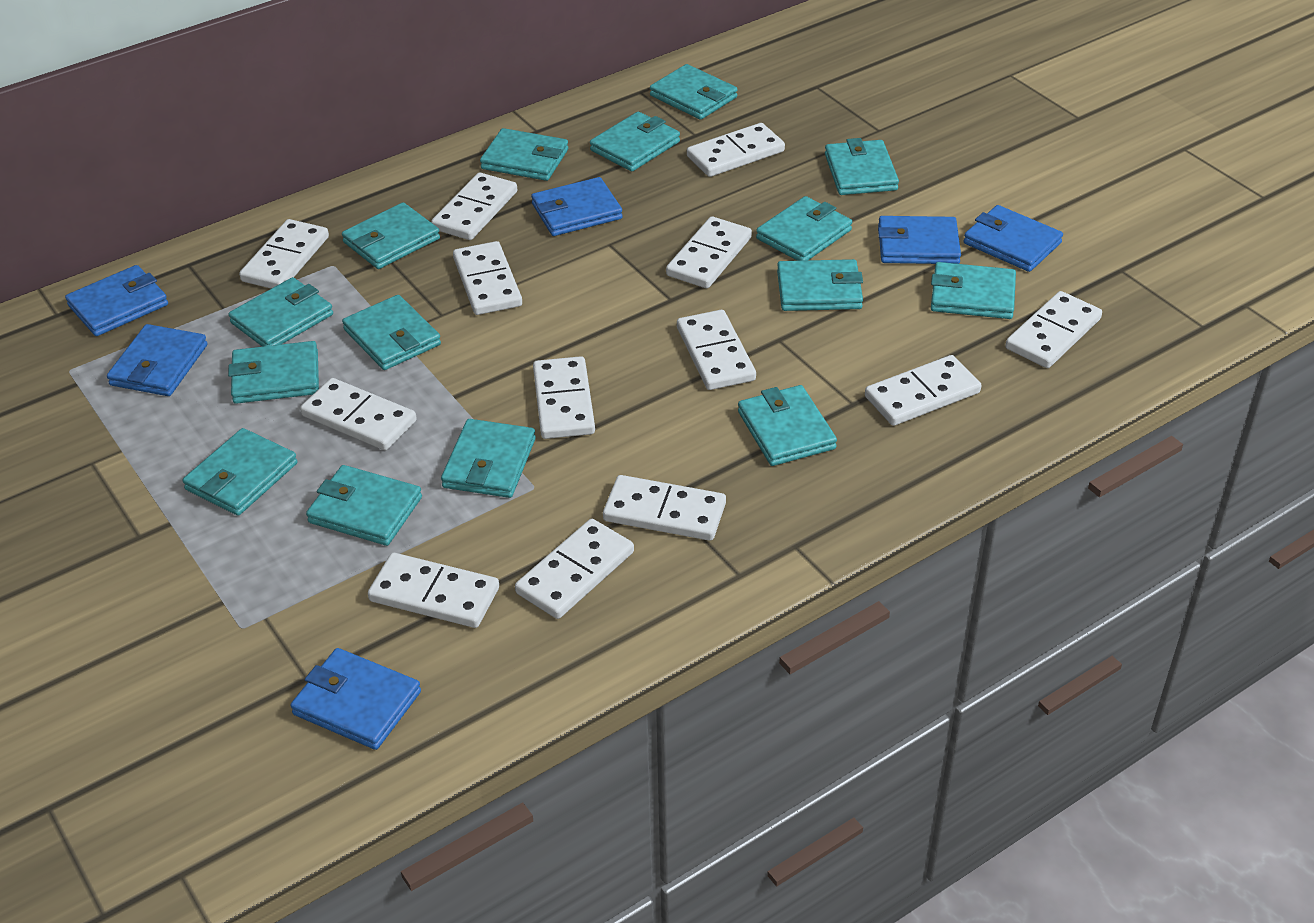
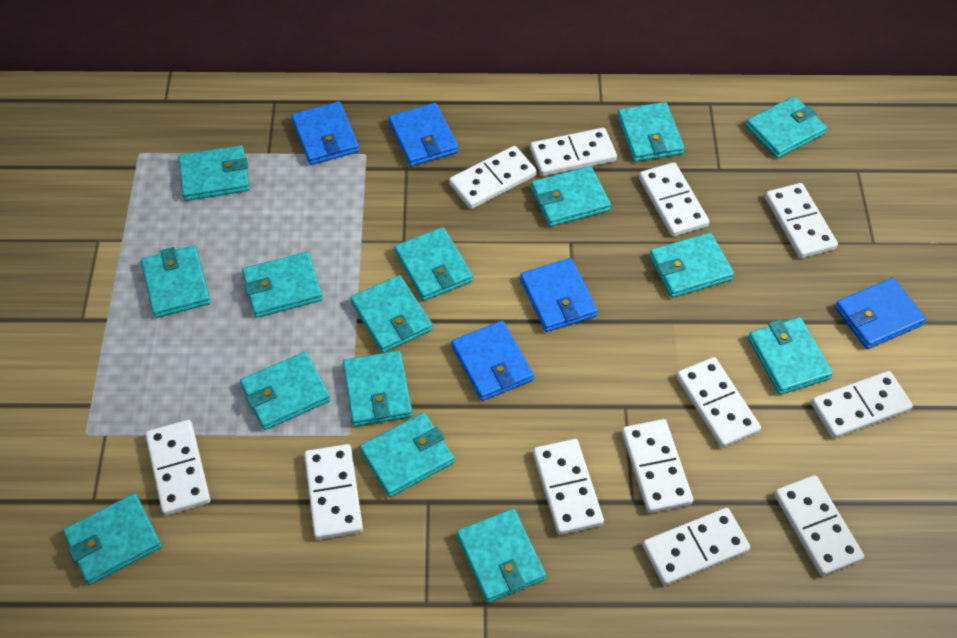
blue wallet: [65,265,168,336] [107,324,207,396] [290,648,421,750] [531,177,623,236] [878,216,961,264] [964,205,1063,272] = 6 -> [291,102,359,165] [389,103,458,167] [452,321,534,401] [520,258,598,332] [835,278,926,349] = 5
white domino: [239,219,329,289] [300,378,417,450] [368,553,499,628] [431,172,517,240] [453,241,522,315] [515,519,634,619] [533,356,595,439] [603,475,726,541] [666,216,752,288] [677,310,756,390] [687,123,785,177] [865,355,981,426] [1005,291,1102,368] = 13 -> [145,420,210,516] [304,444,363,540] [449,146,537,209] [530,128,617,176] [533,439,604,535] [622,419,693,513] [639,162,709,237] [643,508,750,586] [677,357,761,448] [765,183,838,258] [774,475,864,576] [811,371,913,438] = 12

